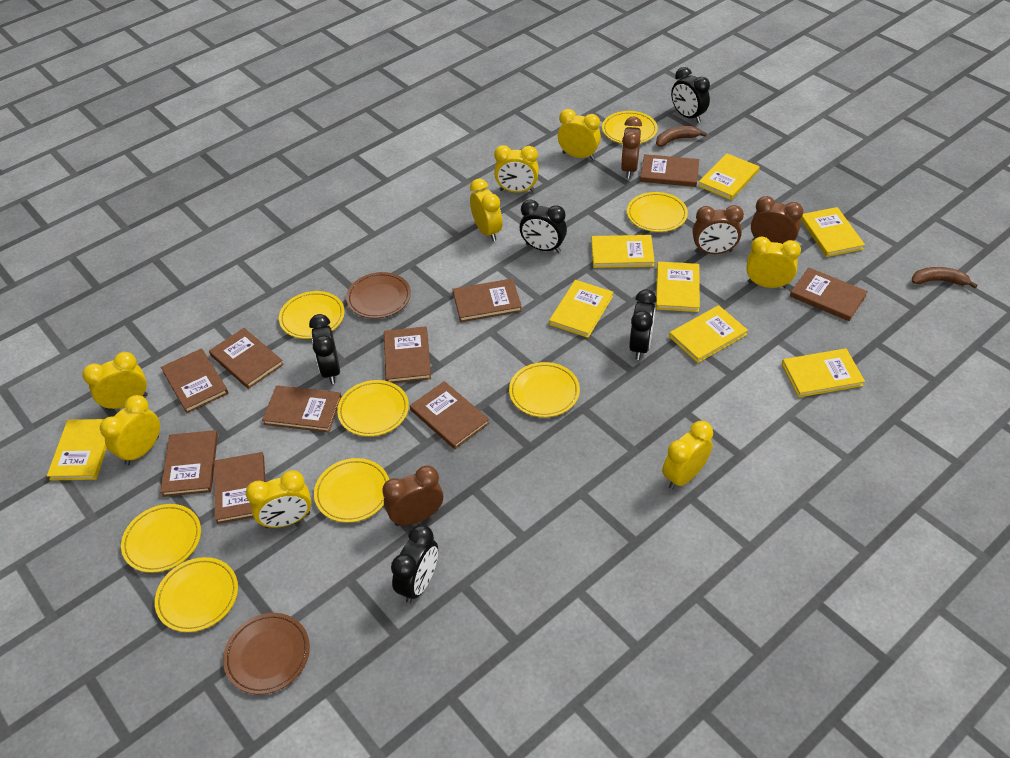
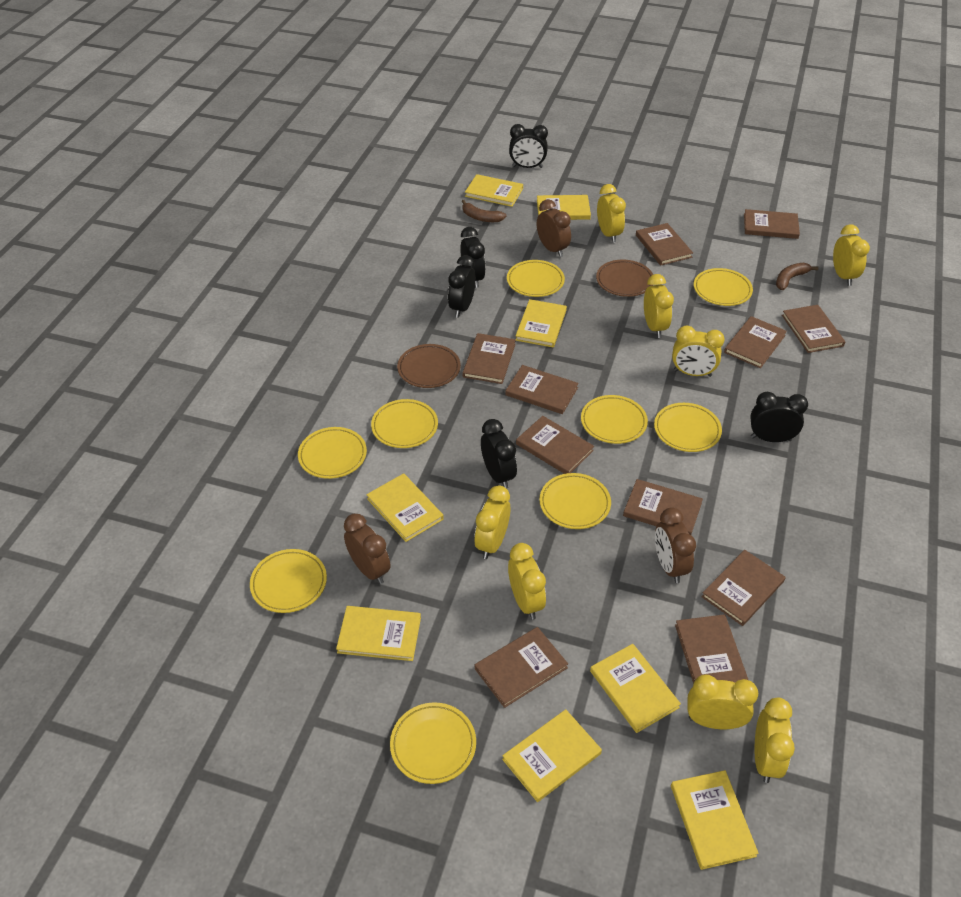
brown book: [160,430,218,497] [161,348,229,413] [209,328,284,389] [214,452,265,524] [262,385,342,432] [384,326,431,383] [410,381,490,449] [453,278,522,322] [640,154,699,187] [790,267,868,321] = 10 -> [463,333,516,384] [475,627,568,708] [505,365,579,414] [516,416,594,474] [623,479,703,535] [636,223,693,266] [675,614,748,684] [702,550,785,626] [724,316,787,368] [744,209,800,239] [782,305,845,353] = 11
brown clock: [382,465,443,526] [621,116,642,179] [693,205,744,254] [751,196,803,244] = 4 -> [344,514,391,584] [537,199,571,257] [655,507,696,583] = 3
yellow plate: [121,504,201,573] [155,557,238,632] [279,291,345,339] [314,458,389,523] [337,380,409,437] [509,362,580,417] [602,111,658,144] [627,192,688,232] = 8 -> [250,549,327,613] [298,427,367,479] [371,399,438,448] [390,703,476,784] [507,260,565,297] [539,473,611,529] [581,395,648,444] [654,403,722,452] [694,268,753,306] = 9

